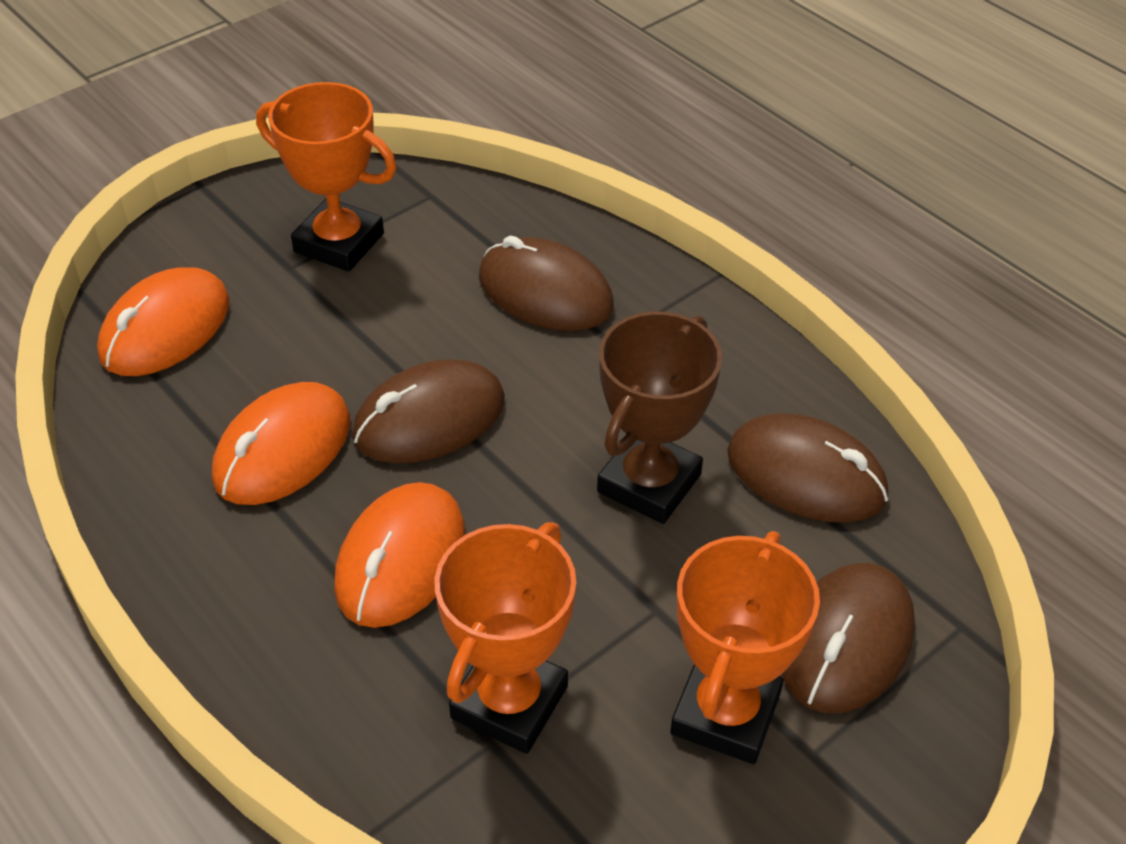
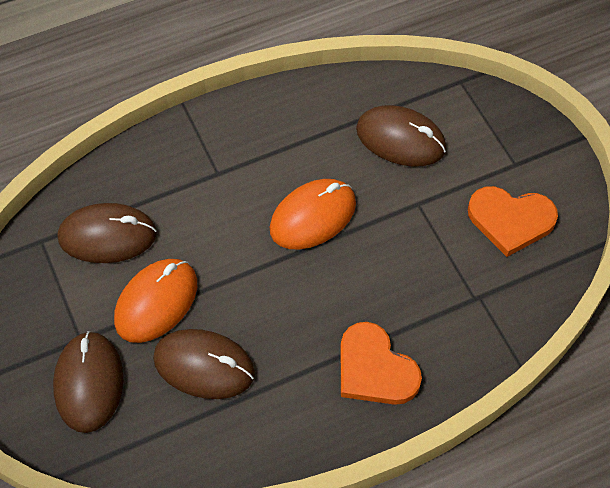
brown trophy: [597,312,722,524] = 1 -> none = 0
orange heart: none = 0 -> [341,322,422,405] [468,186,558,257] = 2
orange mouse: [97,267,229,376] [212,382,350,505] [334,482,465,628] = 3 -> [114,259,197,343] [270,179,356,250] = 2
orange trophy: [256,82,397,272] [434,522,576,754] [670,531,820,764] = 3 -> none = 0

